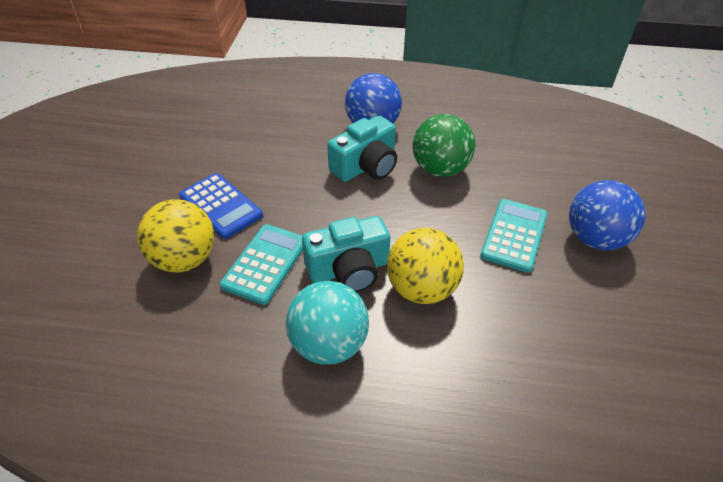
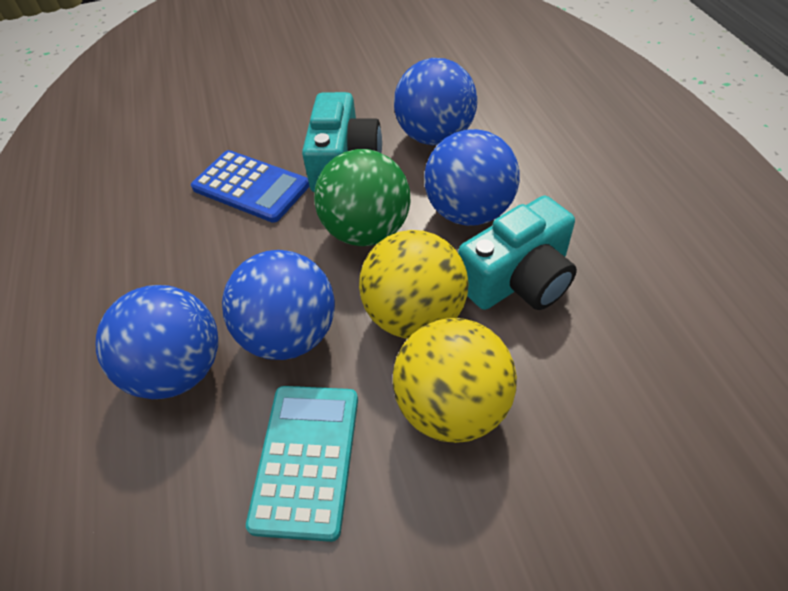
blue ball: [345,73,402,123] [569,180,646,250] = 2 -> [96,285,218,399] [222,250,335,360] [394,58,477,145] [424,129,520,226] = 4
turquoise ball: [286,281,369,365] = 1 -> none = 0
turquoise calculator: [220,224,303,305] [480,199,548,273] = 2 -> [246,386,358,542] = 1

